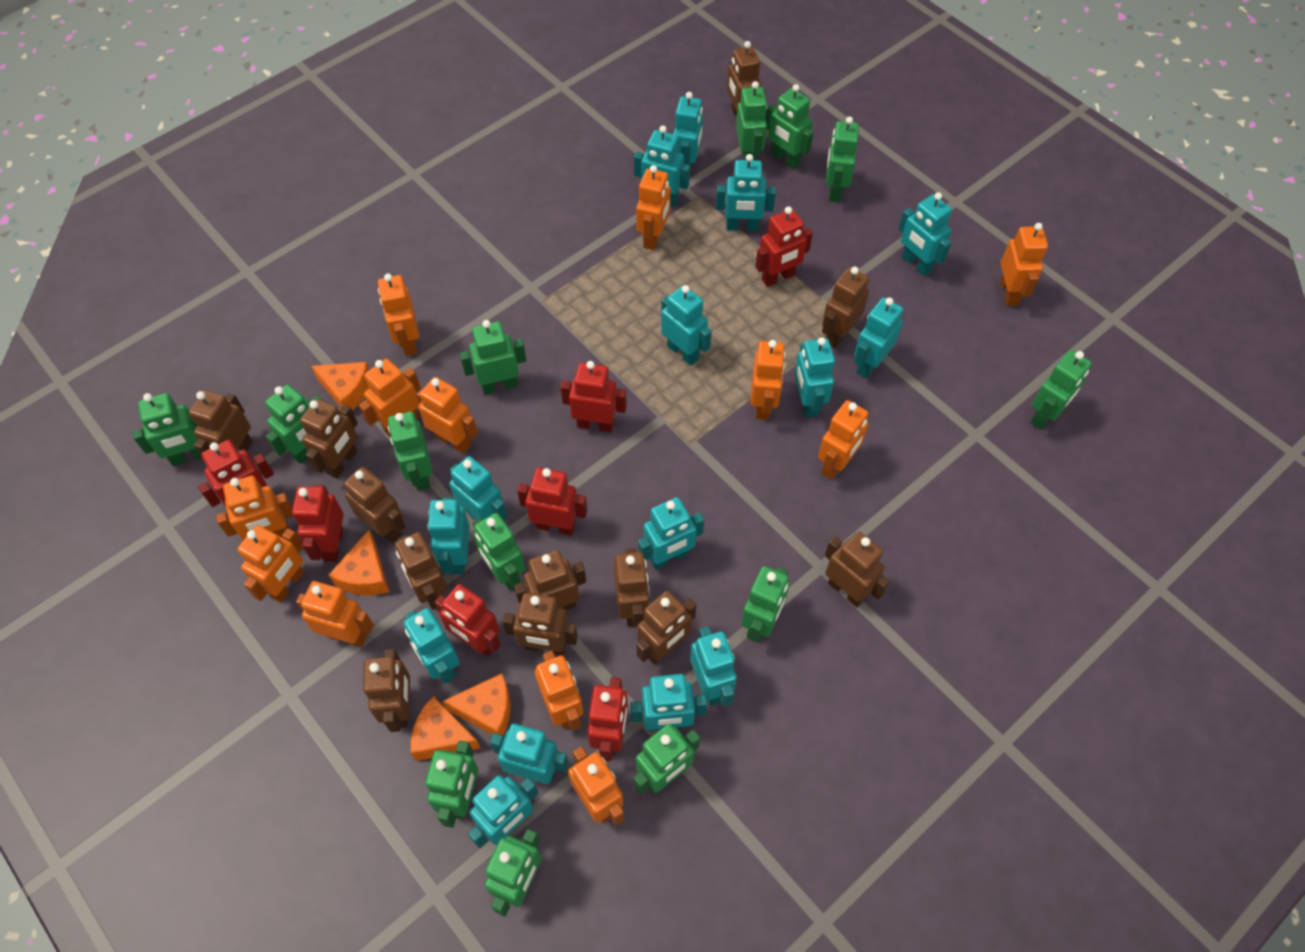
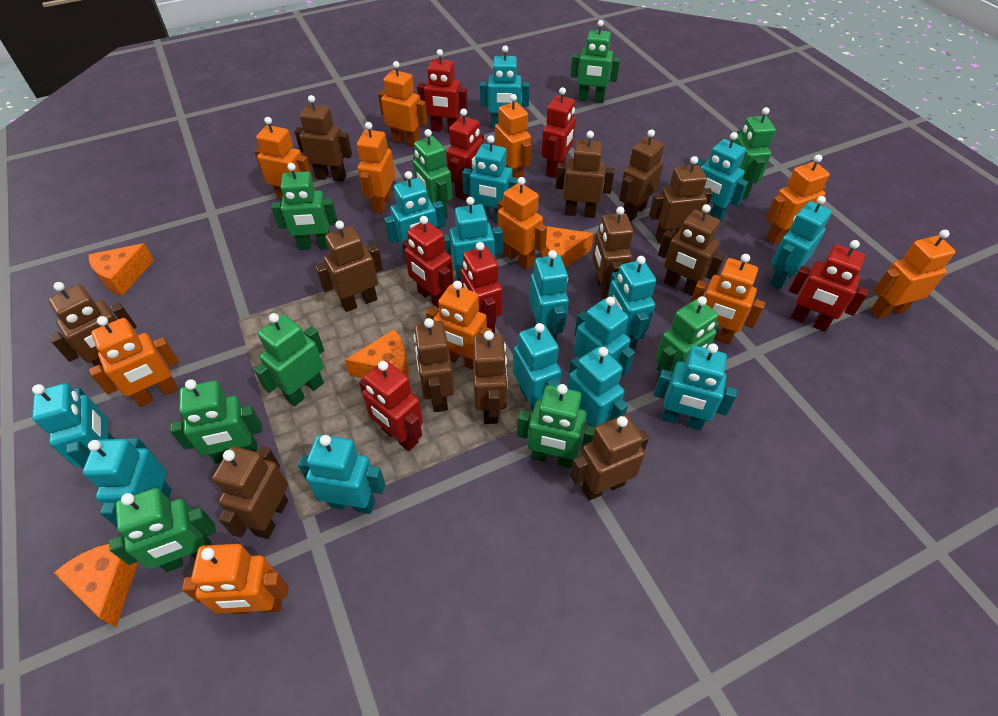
green robot: [132,393,202,466] [265,384,323,464] [388,411,433,491] [425,741,478,828] [460,320,527,395] [473,513,525,590] [484,829,542,917] [634,724,700,794] [736,81,767,160] [741,566,789,643] [766,84,814,169] [826,116,859,202] [1030,350,1092,430] = 13 -> [109,488,216,572] [170,379,262,464] [254,313,324,406] [271,163,338,250] [413,129,452,219] [517,384,595,468] [571,20,620,103] [656,296,719,381] [734,107,776,199] = 9
orange robot: [216,475,293,540] [237,525,304,603] [296,581,374,647] [359,359,421,437] [378,273,419,356] [417,377,478,454] [535,651,583,731] [568,746,624,825] [636,165,671,250] [751,340,785,420] [818,400,869,480] [1000,223,1048,306] = 12 -> [89,316,179,407] [182,544,289,614] [254,117,313,200] [357,122,395,214] [378,61,428,147] [426,281,492,370] [495,94,532,178] [498,177,547,270] [690,254,765,344] [766,154,830,245] [870,230,955,319] = 11

